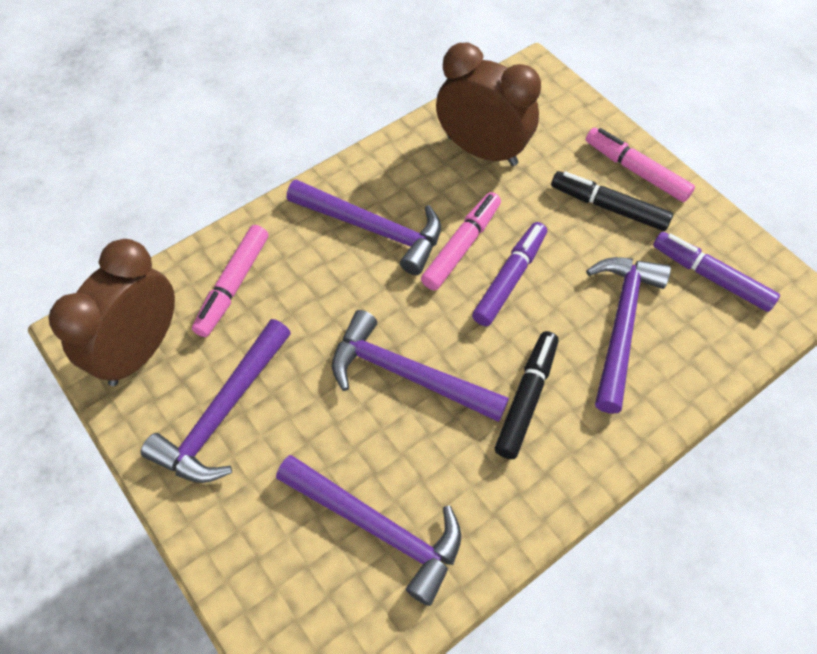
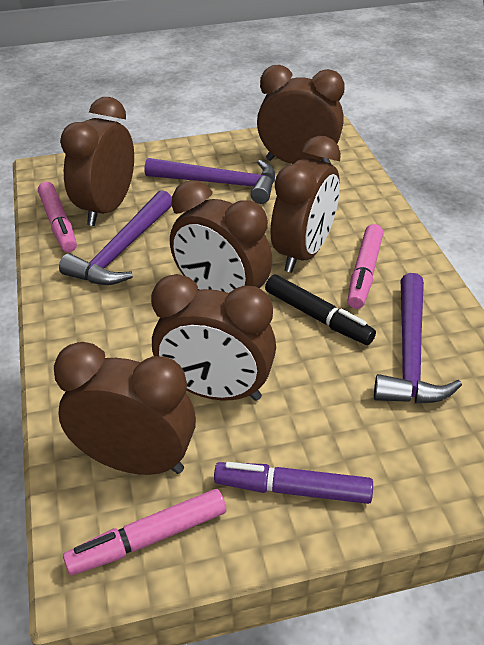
black marker: [495,331,559,459] [551,171,673,231] = 2 -> [265,275,376,345] = 1
brown clock: [49,239,175,386] [436,43,541,166] = 2 -> [54,342,196,475] [60,97,134,226] [151,274,276,401] [170,180,272,293] [257,65,345,164] [270,136,341,273] = 6
purple hammer: [141,319,291,483] [276,455,461,606] [287,179,441,275] [332,310,509,422] [586,257,671,413] = 5 -> [59,190,172,285] [145,158,275,204] [374,273,462,404] = 3
purple marker: [472,222,547,326] [653,232,780,312] = 2 -> [214,462,373,504] = 1

